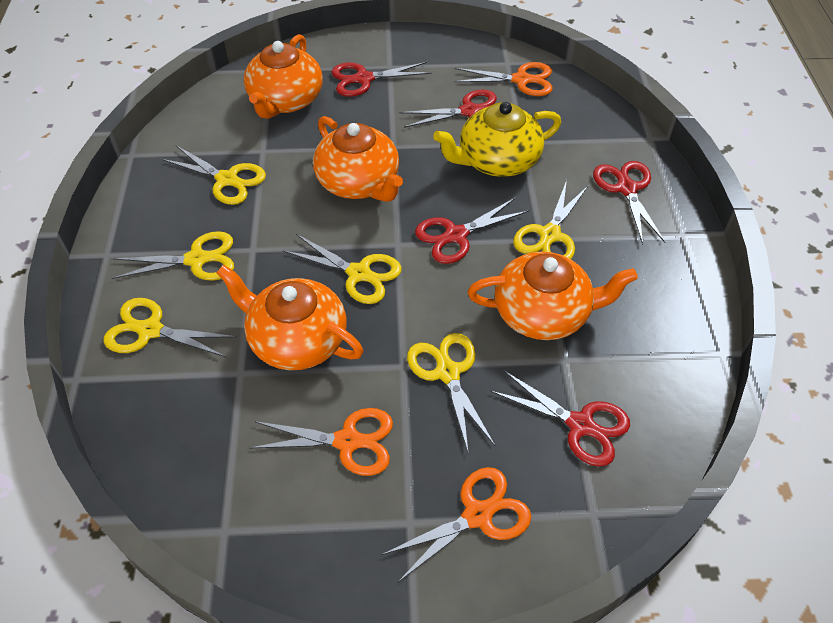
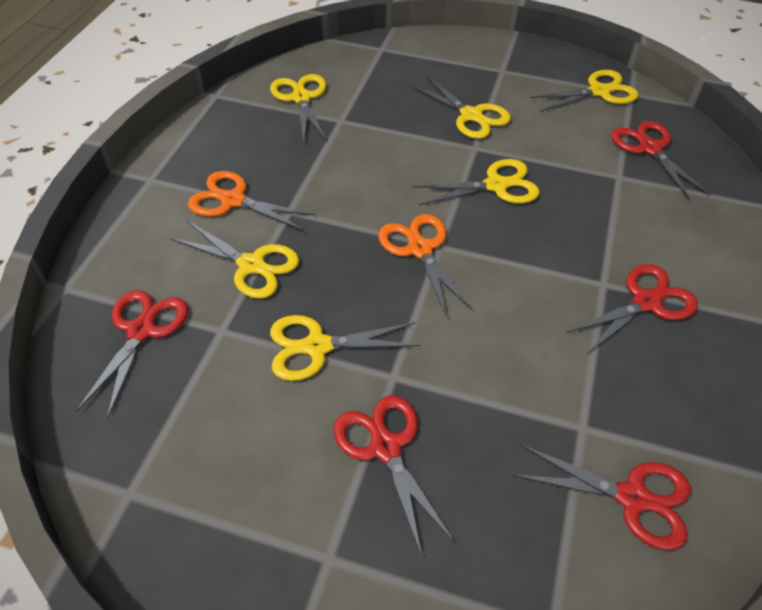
orange scissors: [249,408,393,476] [381,467,531,582] [454,62,552,96] = 3 -> [188,171,316,231] [378,214,473,317] = 2
orange teapot: [216,265,363,370] [244,34,323,119] [313,116,403,202] [468,251,638,340] = 4 -> none = 0
yellow teapot: [433,102,561,177] = 1 -> none = 0

